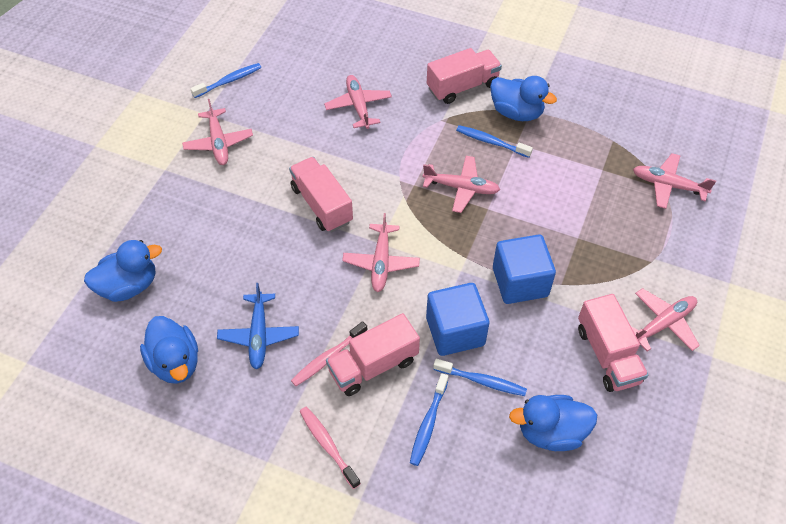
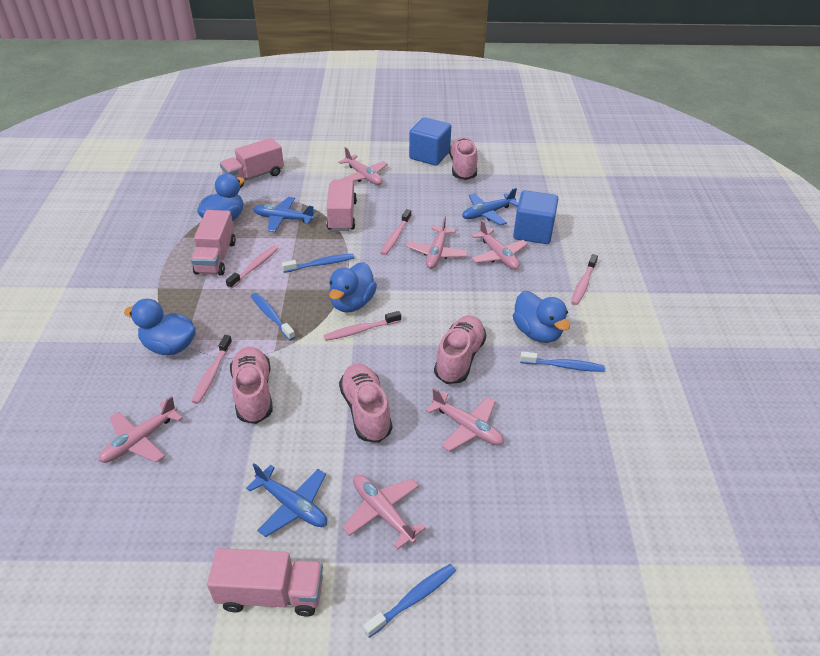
blue plane: [217,283,299,370] = 1 -> [246,463,327,537] [253,197,316,232] [462,188,518,225] = 3
pink shoe: none = 0 -> [230,347,273,424] [339,363,392,443] [434,315,486,384] [449,137,477,180] = 4
pink toothbrush: [291,321,367,386] [299,407,361,489] = 2 -> [192,335,232,404] [226,245,278,289] [324,311,401,341] [381,209,412,255] [571,254,598,305] = 5

